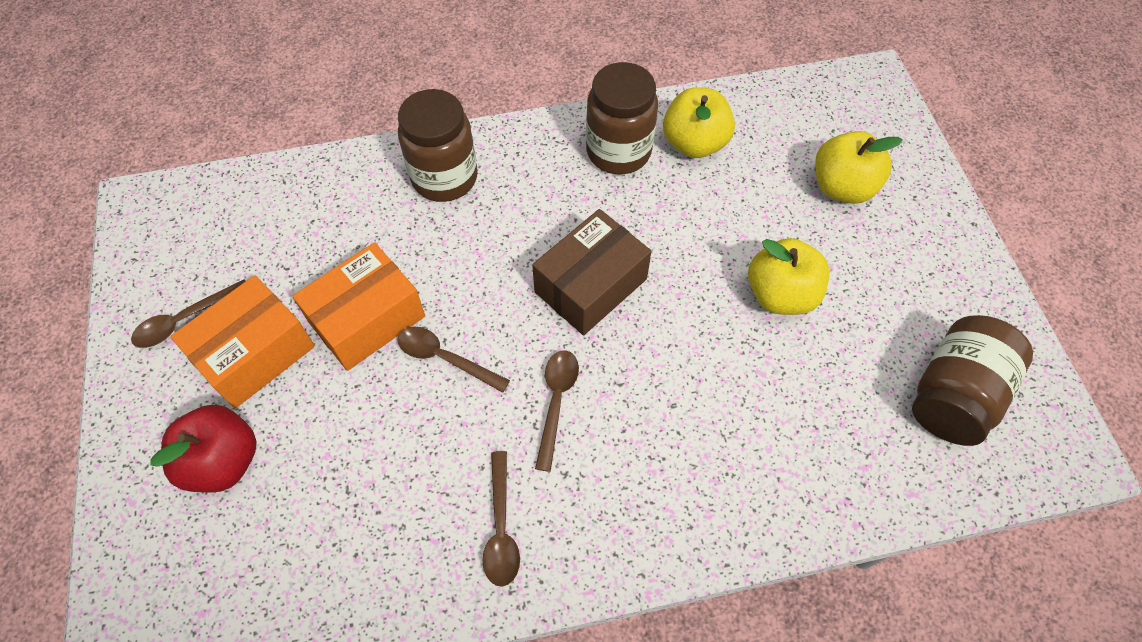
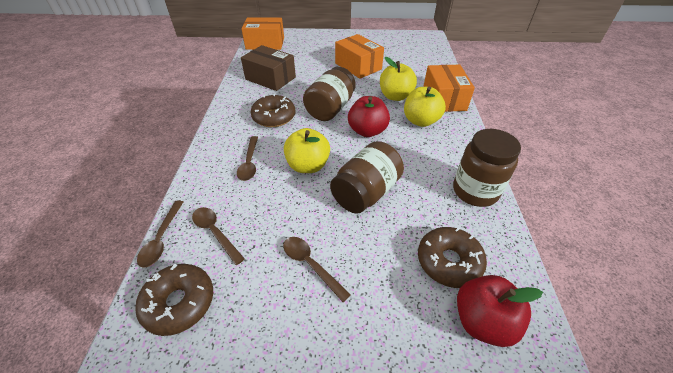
brown donut: none = 0 -> [135,264,213,336] [251,94,295,127] [418,227,487,288] = 3
orange box: [170,275,315,408] [293,242,425,371] = 2 -> [241,17,284,50] [335,34,384,79] [423,65,475,112] = 3
red apple: [150,405,257,493] = 1 -> [348,96,390,137] [457,275,543,347] = 2

